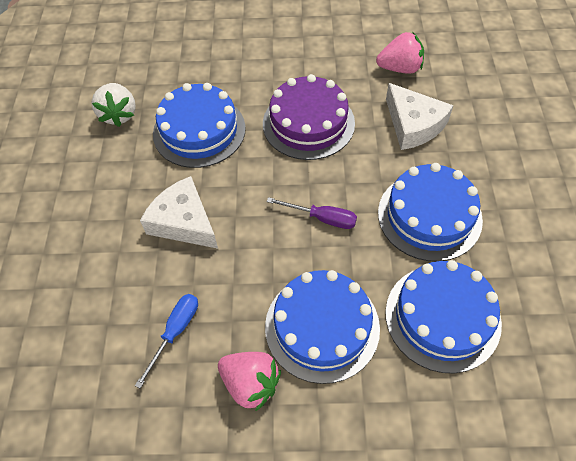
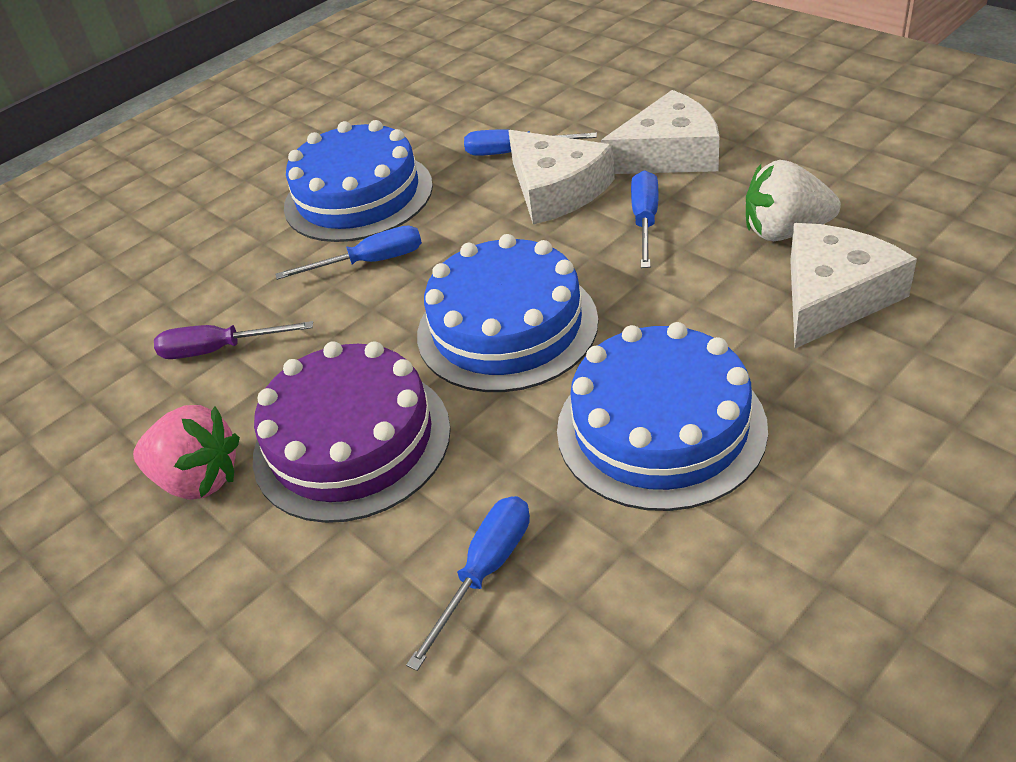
blue cake: [153,83,246,168] [265,270,380,384] [378,163,483,262] [385,260,502,373] = 4 -> [284,120,433,242] [417,234,598,392] [557,322,768,511] = 3
blue screwdriver: [135,294,198,388] = 1 -> [276,225,422,280] [406,496,530,671] [464,129,597,156] [631,170,658,268] = 4
pink strawberry: [218,352,281,411] [376,32,424,74] = 2 -> [133,405,240,499] = 1
white cheese: [140,176,218,249] [386,83,454,150] = 2 -> [508,130,615,224] [601,90,719,174] [790,223,917,349] = 3

